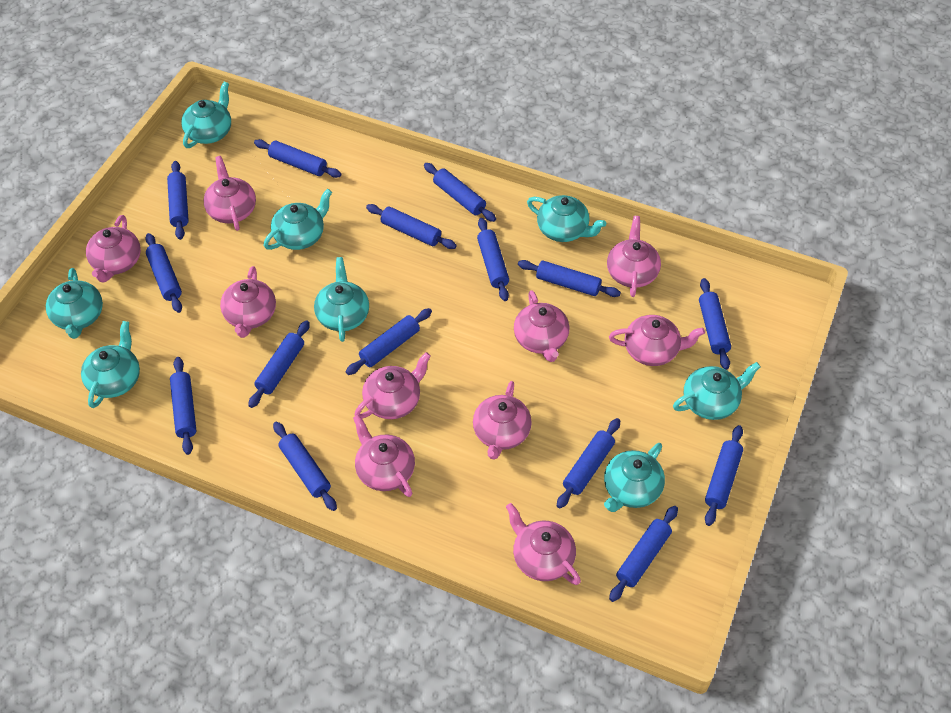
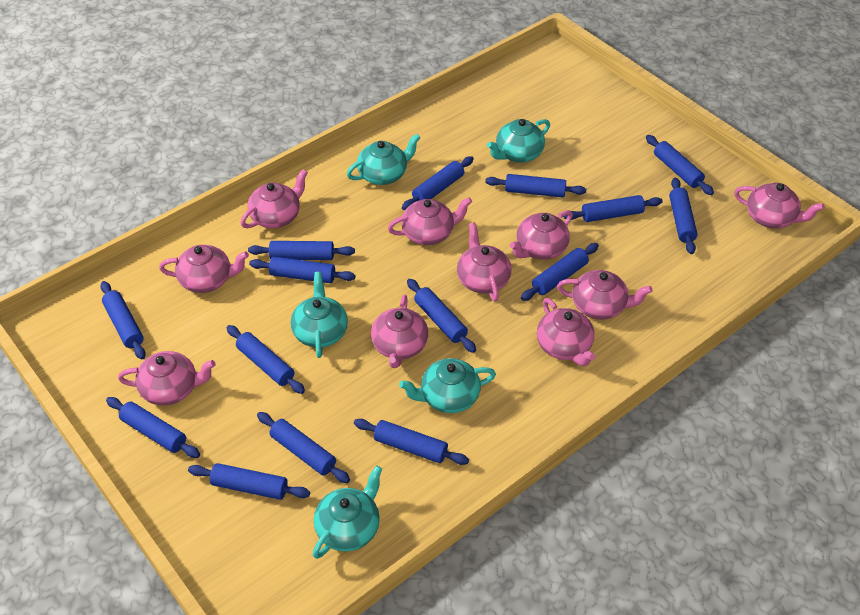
turquoise teapot: [46,268,103,339] [81,321,140,408] [181,82,231,148] [264,189,332,250] [314,257,369,342] [527,195,606,242] [604,443,665,512] [673,362,760,420] = 8 -> [291,272,348,358] [313,466,382,559] [347,134,421,185] [399,358,496,413] [487,119,550,162] = 5

